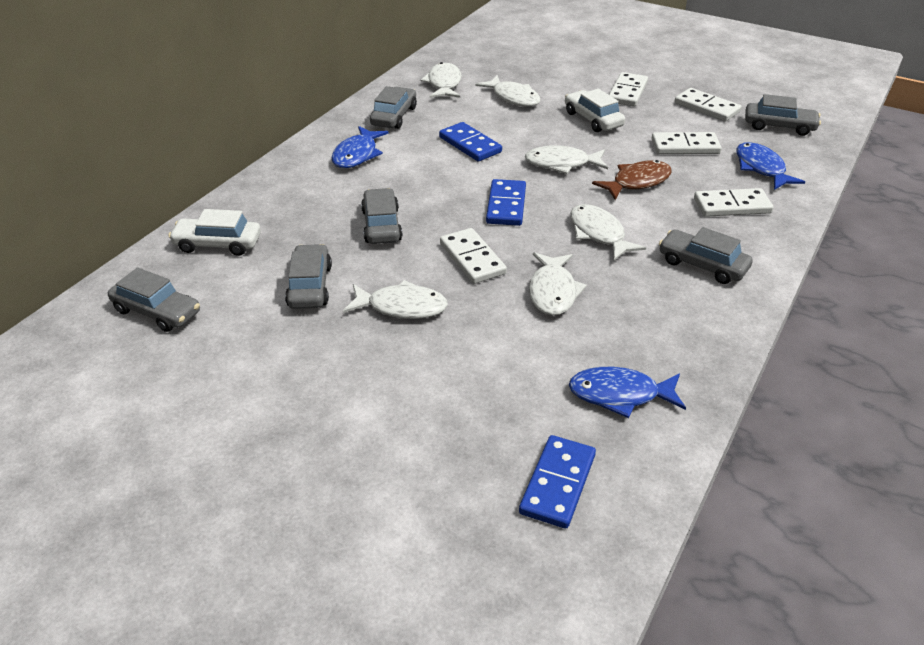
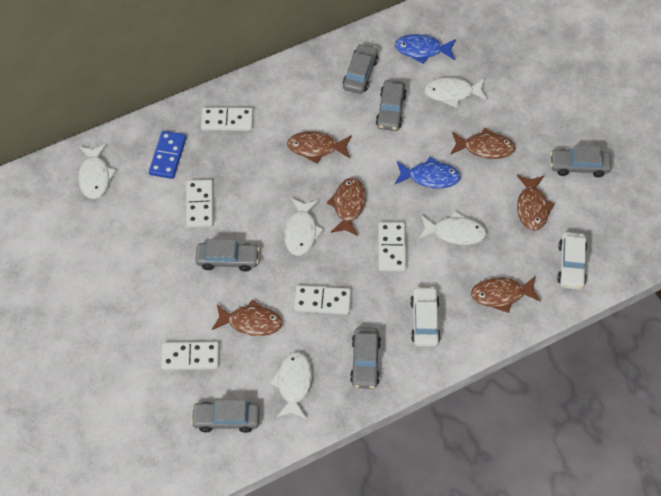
blue domino: [439,122,502,162] [486,179,526,226] [519,435,596,529] = 3 -> [149,131,186,179] = 1
blue fish: [332,126,388,168] [569,367,686,418] [736,142,805,190] = 3 -> [395,34,456,64] [395,157,461,188] = 2
brown fish: [592,160,672,200] = 1 -> [212,300,283,336] [287,131,351,164] [327,178,366,236] [450,128,515,159] [471,277,541,313] [517,175,555,231] = 6
white fish: [343,280,448,319] [421,62,462,98] [476,75,541,107] [525,145,608,174] [529,252,587,316] [570,204,646,260] = 6 -> [78,144,116,199] [270,352,312,419] [284,198,324,256] [419,211,486,245] [424,77,487,108] = 5

